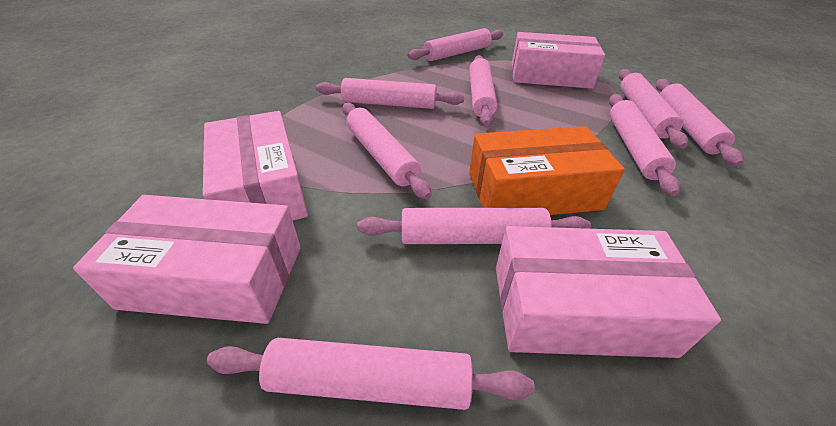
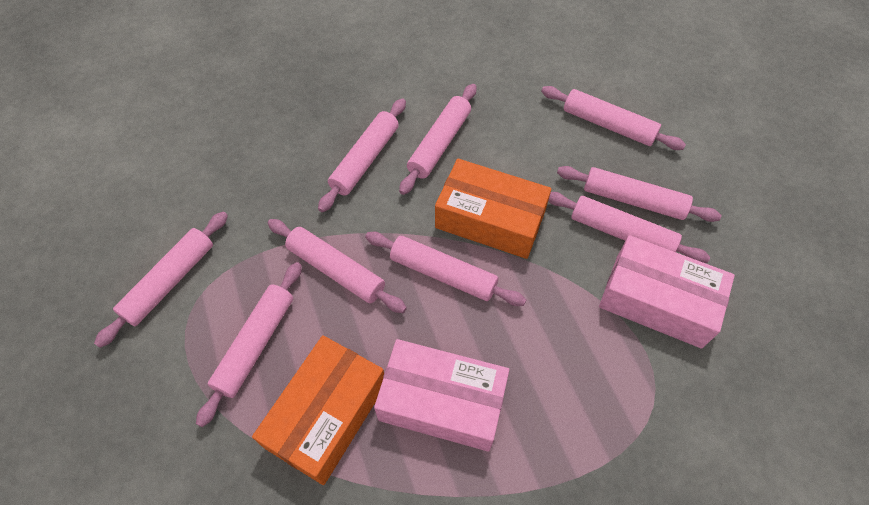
orange box: [469,126,625,215] = 1 -> [252,335,384,485] [435,159,551,259] = 2
pink box: [73,195,301,324] [203,111,308,220] [496,226,721,358] [512,32,605,89] = 4 -> [374,339,509,452] [599,235,735,349] = 2

